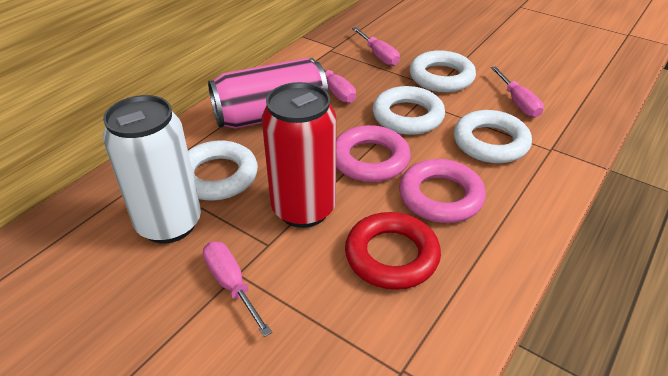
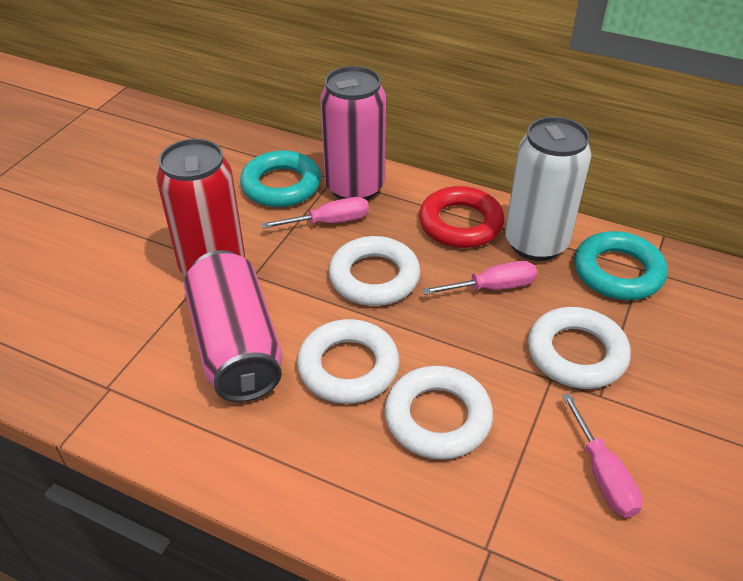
pink can: [208,58,328,129] = 1 -> [184,250,283,402] [320,66,386,201] = 2
pink ring: [336,125,411,182] [399,159,486,223] = 2 -> none = 0
pink screwdriver: [203,241,272,337] [310,58,356,103] [352,27,400,66] [491,66,544,118] = 4 -> [262,197,369,229] [422,261,537,295] [562,393,643,518] = 3
turquoise ring: none = 0 -> [240,150,321,207] [574,231,668,300] = 2

